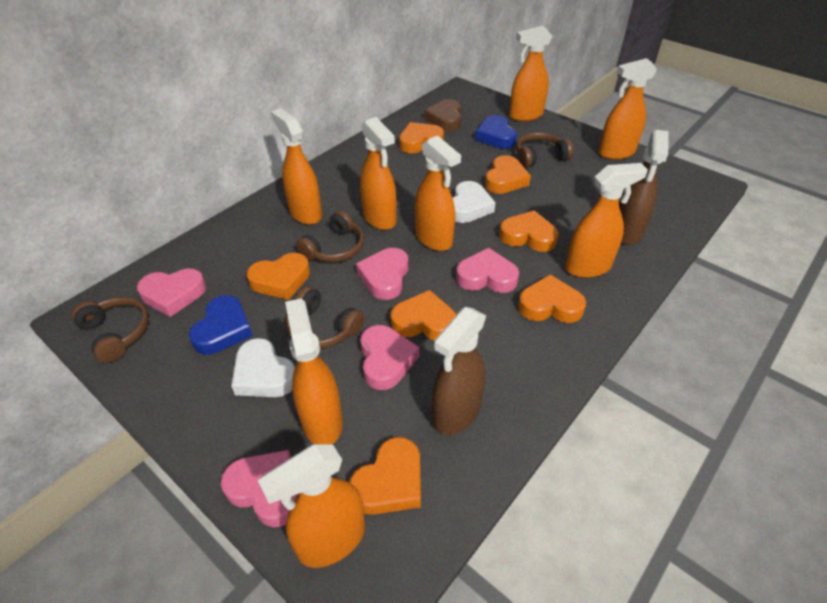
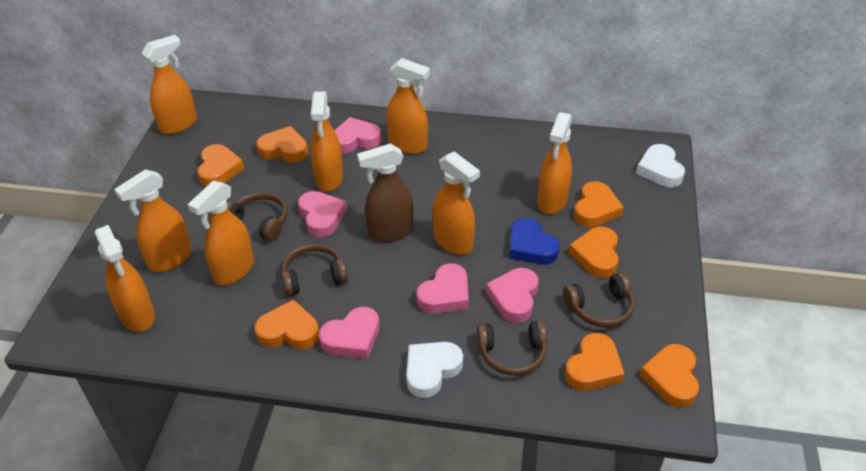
blue heart: [189,295,253,355] [475,115,517,149] = 2 -> [509,218,560,265] = 1
brown heart: [424,99,461,131] = 1 -> none = 0
brown spray bottle: [432,307,486,435] [619,130,669,245] = 2 -> [357,143,413,242] = 1

